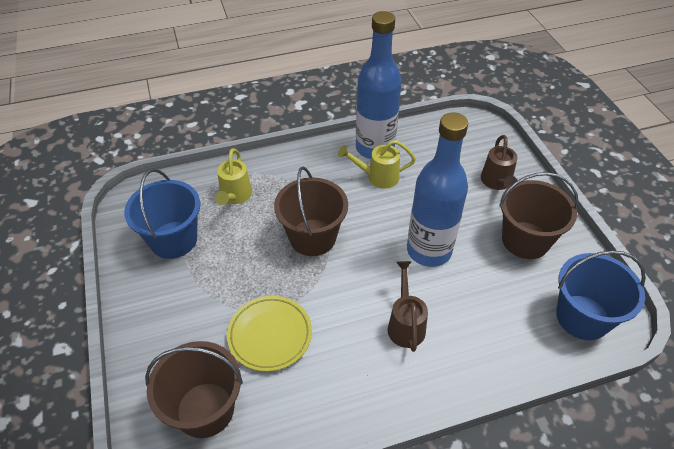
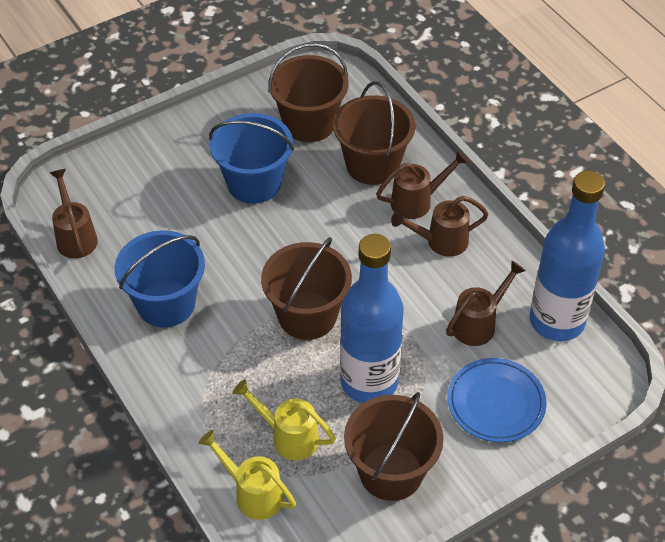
blue plate: none = 0 -> [448,358,547,443] = 1
brown bucket: [145,341,243,438] [274,166,348,256] [499,172,579,259] = 3 -> [261,237,352,340] [268,43,348,142] [333,81,415,185] [344,392,444,501] = 4
brown watering can: [388,261,428,352] [481,135,518,190] = 2 -> [50,169,98,259] [376,150,469,219] [391,196,489,257] [446,260,526,346] = 4
yellow plate: [227,296,312,372] = 1 -> none = 0

